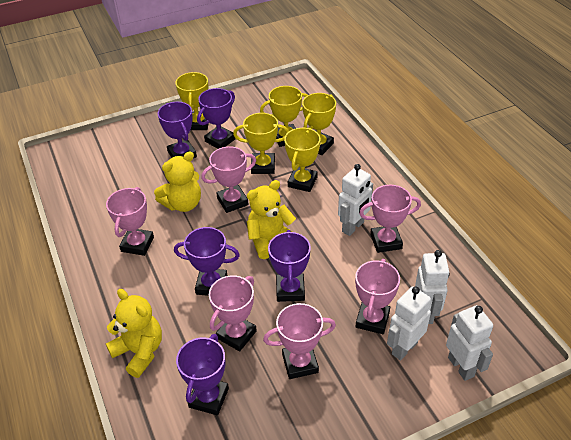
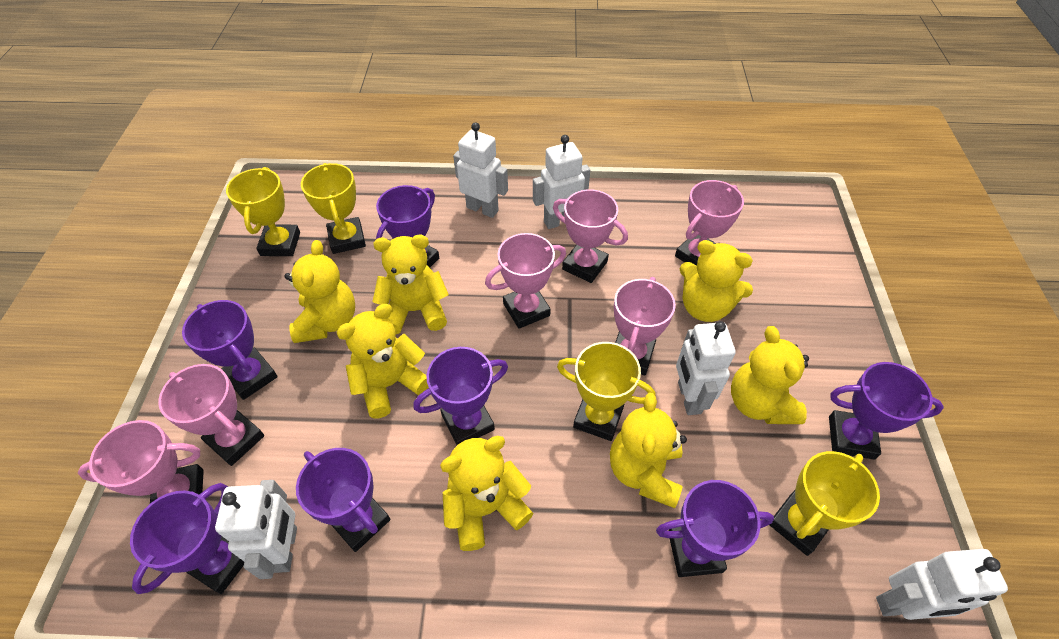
purple trophy: [158,102,197,158] [174,227,240,296] [176,334,229,415] [197,88,235,149] [268,230,311,302] = 5 -> [130,483,244,594] [182,300,278,400] [296,448,390,552] [376,185,439,267] [413,347,508,445] [656,480,774,577] [829,362,944,460] = 7
white robot: [338,164,373,236] [387,286,431,360] [415,250,450,324] [446,305,493,381] = 4 -> [215,480,297,579] [453,122,508,218] [533,135,590,229] [676,321,736,415] [876,549,1008,620] = 5
yellow teddy bear: [106,289,162,378] [154,151,201,212] [247,180,296,259] = 3 -> [284,240,355,343] [337,304,429,418] [372,235,449,334] [440,436,533,551] [610,392,687,508] [680,240,753,322] [731,326,809,424] = 7
yellow trophy: [175,72,209,130] [233,113,289,174] [260,86,308,147] [284,128,320,192] [302,93,336,155] = 5 -> [226,167,300,256] [301,163,366,254] [557,342,656,441] [770,451,880,556] = 4

